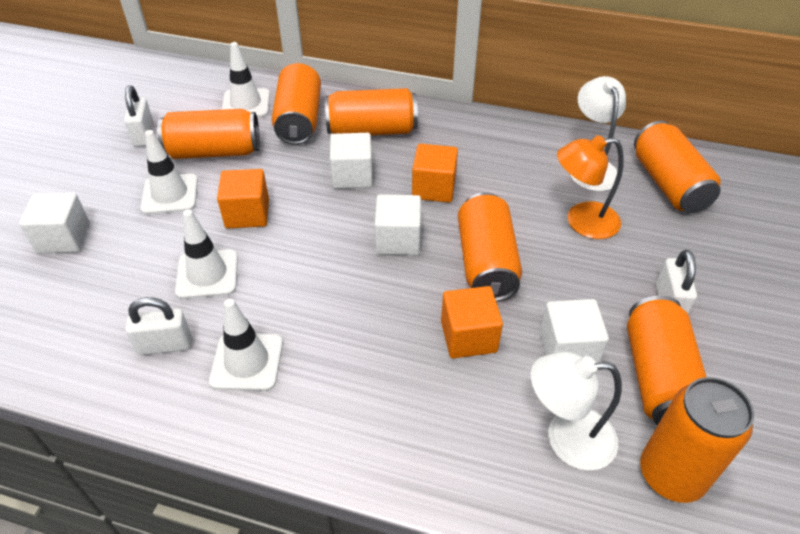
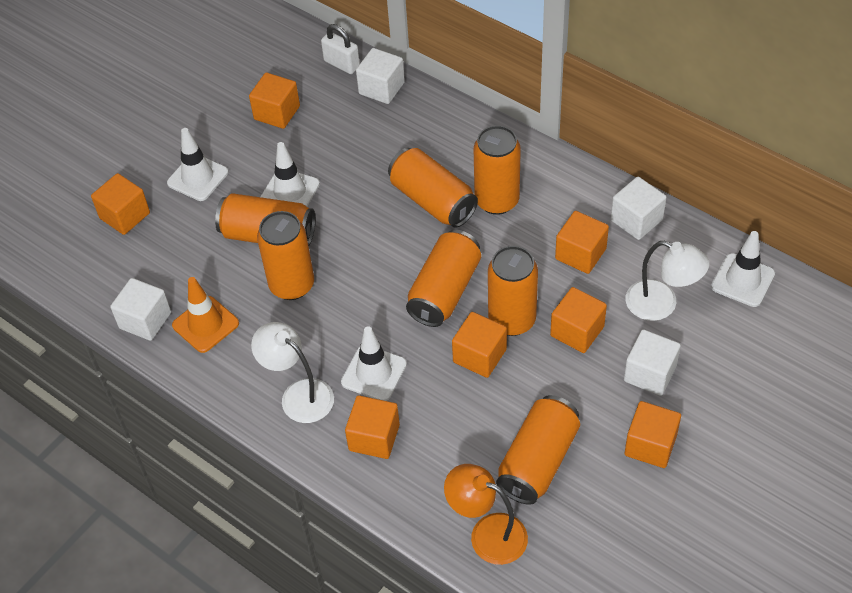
orange cube: [217,169,269,229] [412,144,458,203] [441,286,503,358] = 3 -> [91,173,150,235] [249,72,300,129] [345,395,400,459] [452,312,507,378] [550,287,607,353] [555,211,609,274] [625,401,681,468] = 7
orange traffic cone: none = 0 -> [172,277,239,353] = 1
white padlock: [124,86,154,147] [125,297,191,355] [656,250,697,314] = 3 -> [321,24,360,74] = 1

